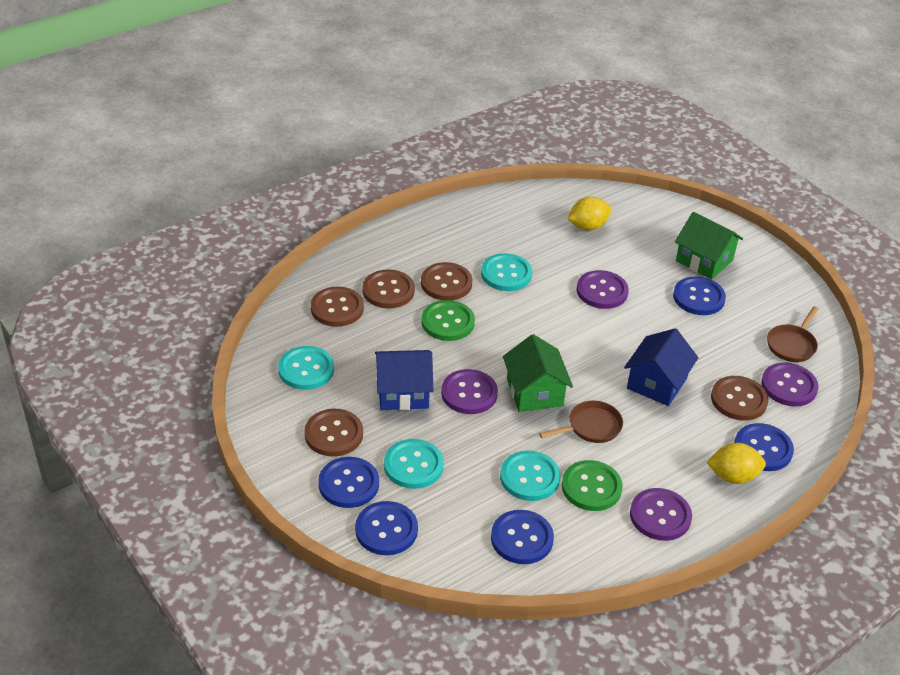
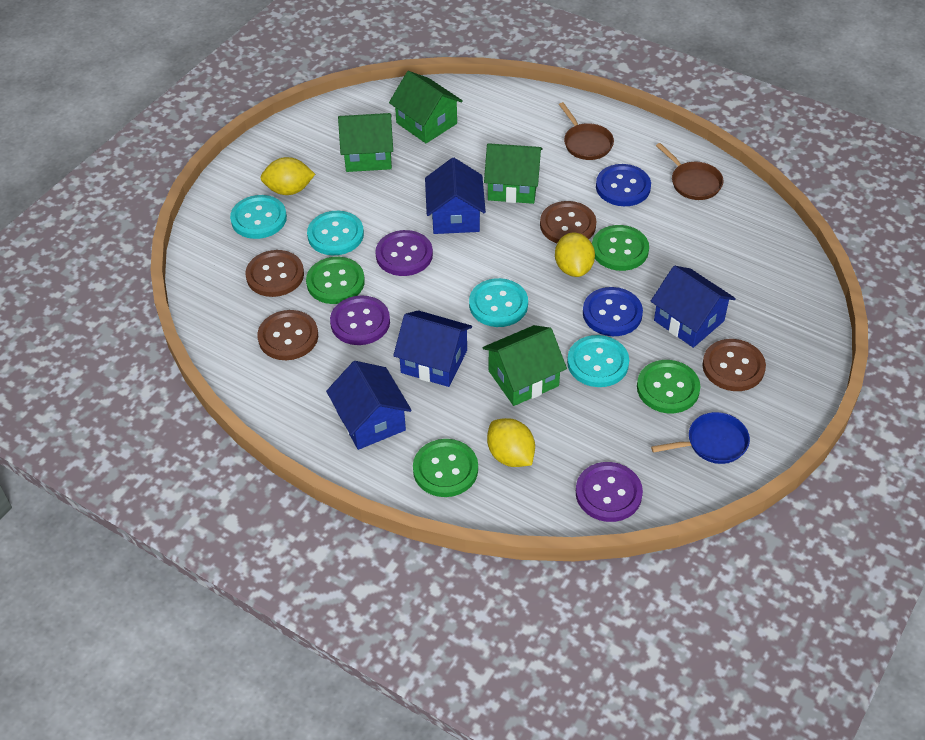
blue button: [318,457,379,508] [355,501,418,555] [491,510,554,564] [673,276,726,315] [734,423,794,471] = 5 -> [583,287,643,336] [596,164,651,206] = 2
blue house: [375,350,433,410] [624,328,698,406] = 2 -> [326,361,412,450] [393,310,472,387] [425,158,486,234] [651,266,736,348] = 4
blue pan: none = 0 -> [651,412,750,464] = 1
brown button: [304,409,363,457] [311,287,364,327] [363,269,415,308] [421,262,472,300] [711,376,768,421] = 5 -> [245,250,304,297] [257,310,318,360] [540,201,596,243] [702,339,766,391] = 4
green button: [421,300,475,341] [562,460,623,511] = 2 -> [306,257,365,304] [413,439,478,497] [592,225,649,271] [637,360,701,413] = 4
green house: [503,334,573,412] [675,212,743,280] = 2 -> [338,113,393,172] [389,71,463,143] [483,325,567,406] [484,143,542,204] = 4
purple button: [441,369,498,414] [577,270,629,309] [630,488,692,541] [761,362,819,406] = 4 -> [330,295,390,345] [375,230,433,276] [576,462,643,522] = 3
yellow lemon: [567,197,611,230] [707,443,766,484] = 2 -> [261,157,315,195] [487,418,535,467] [555,233,595,277] = 3

